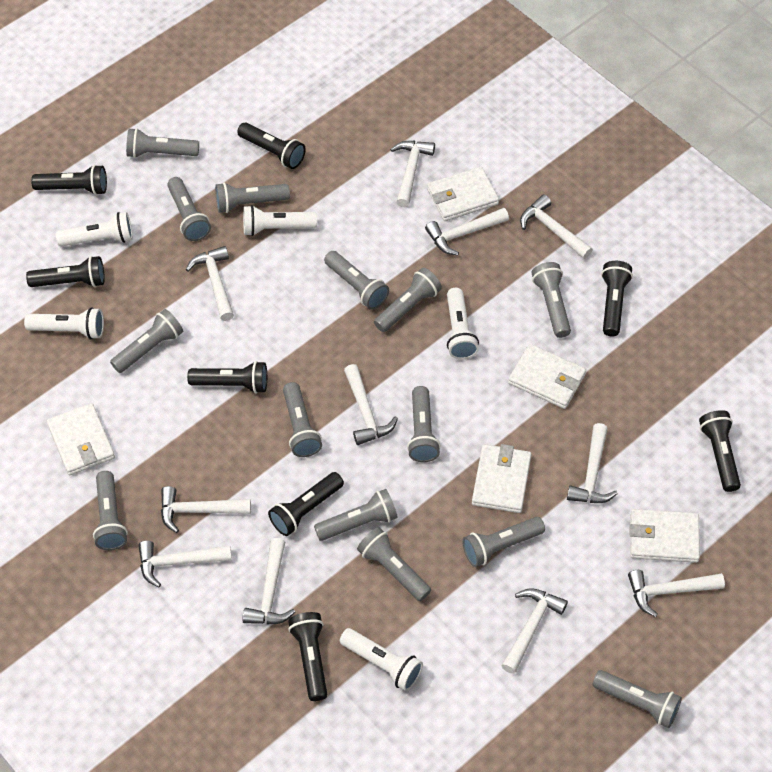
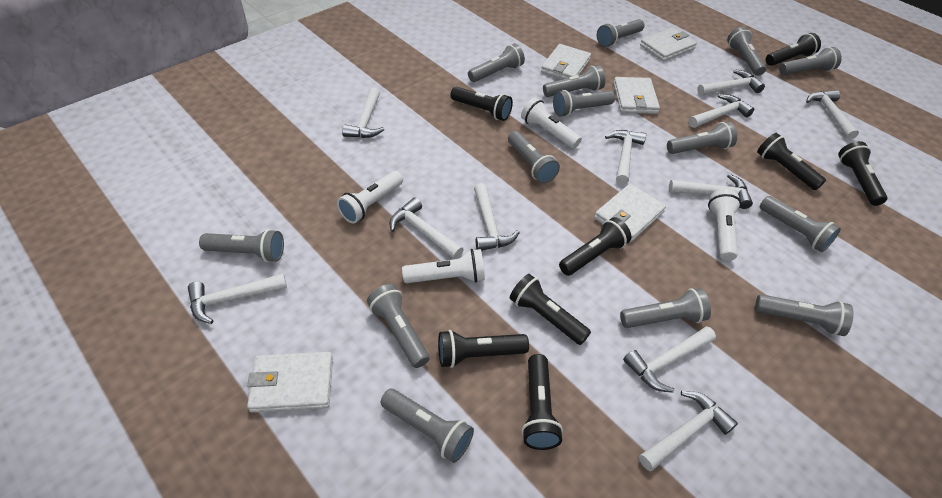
white flashlight: [24,307,104,339] [56,212,133,247] [243,205,317,236] [340,628,423,691] [447,288,479,359] = 5 -> [337,171,403,224] [402,249,485,283] [521,98,582,149] [708,189,741,261] = 4

